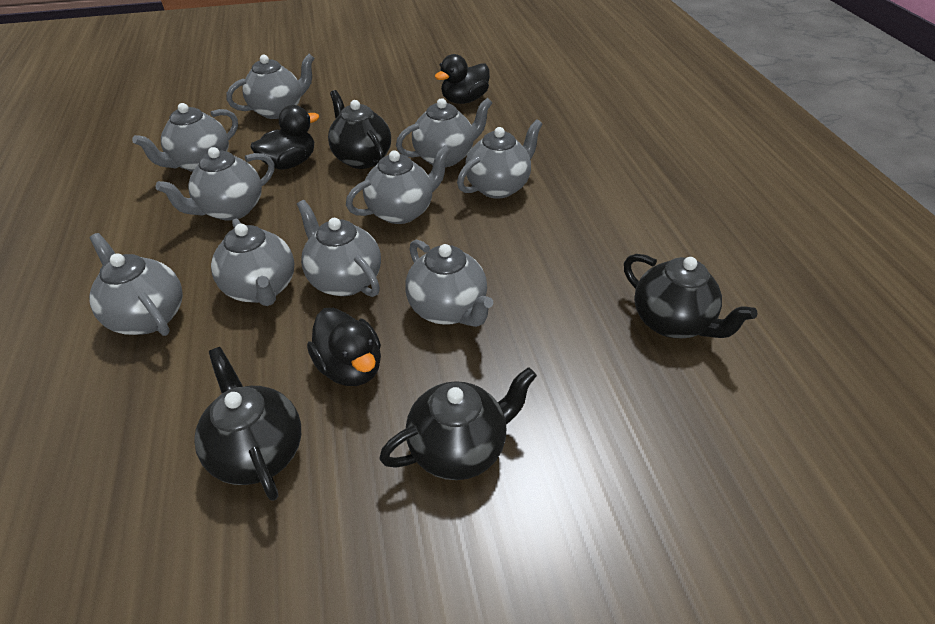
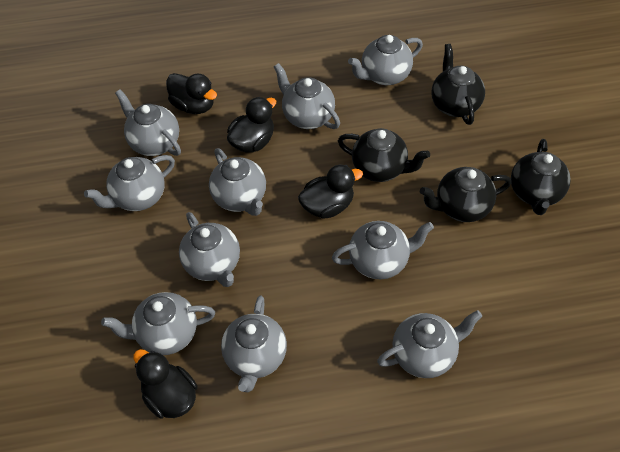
black duck: [251,105,319,169] [307,308,381,386] [435,54,490,104] = 3 -> [134,349,197,419] [166,73,217,114] [227,97,276,153] [298,165,363,219] = 4

